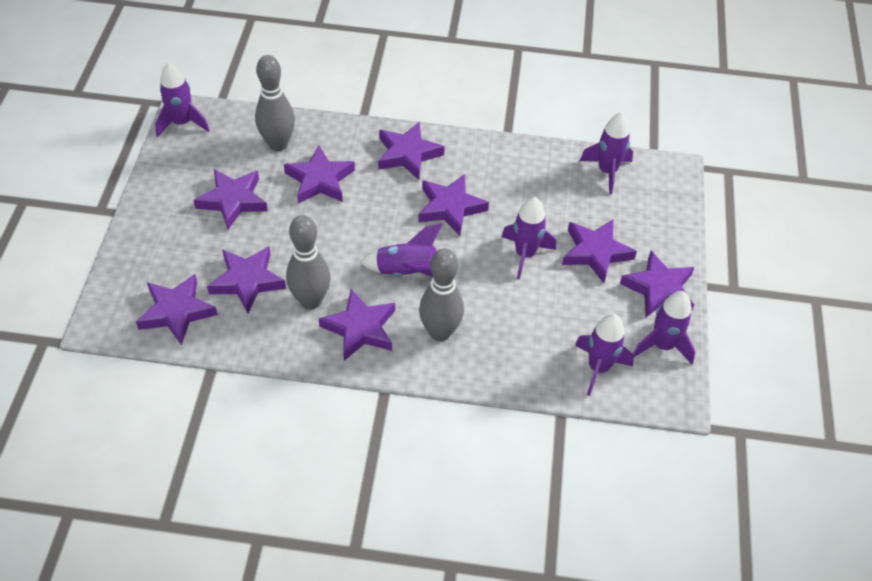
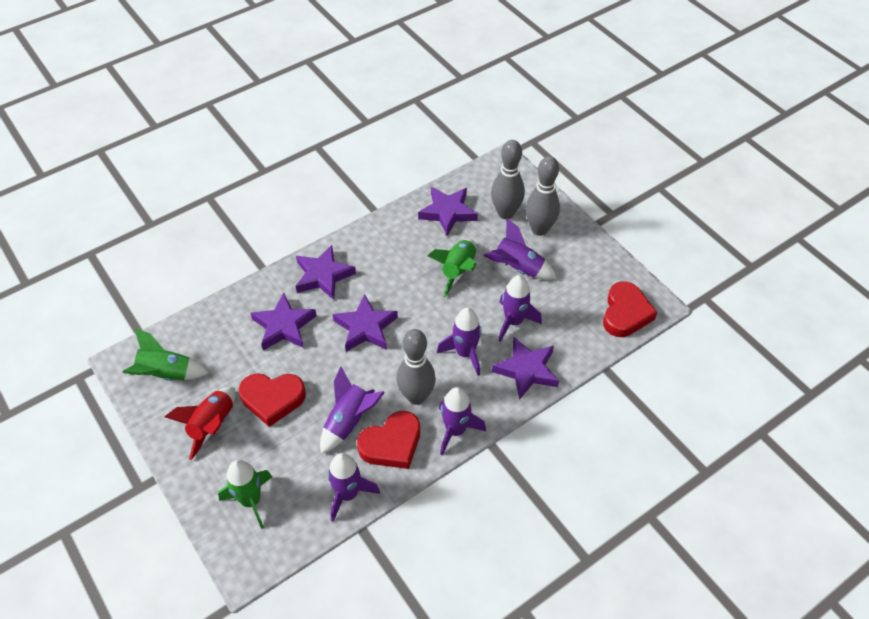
green rocket: none = 0 -> [123,328,209,381] [218,460,272,529] [427,239,476,297] = 3
purple star: [136,274,218,346] [194,169,268,229] [207,246,286,313] [284,145,355,204] [319,289,395,361] [378,121,445,180] [418,174,489,236] [562,219,637,283] [620,251,695,317] = 9 -> [251,293,317,350] [296,245,356,300] [332,294,398,352] [418,187,478,236] [492,337,559,400] = 5
red heart: none = 0 -> [239,373,306,427] [357,411,420,469] [603,281,658,337] = 3
red rocket: none = 0 -> [165,387,236,460] = 1

